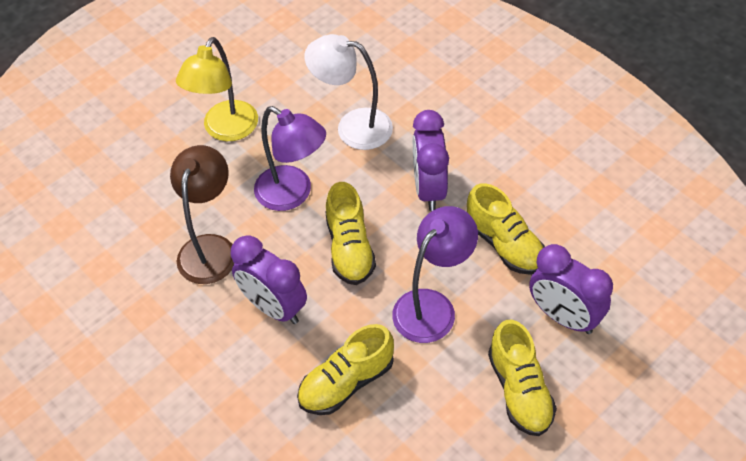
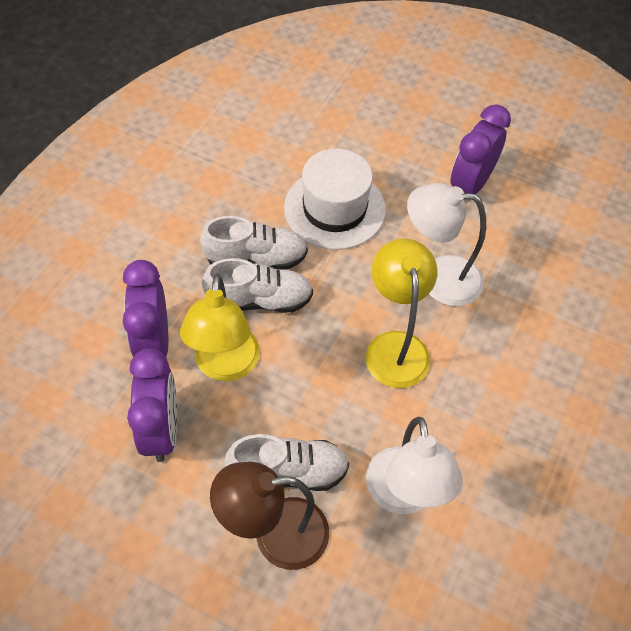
purple lamp: [254,106,326,211] [392,206,478,343] = 2 -> none = 0
white hat: none = 0 -> [284,149,386,250] = 1
white lamp: [304,34,393,150] = 1 -> [366,417,463,514] [407,183,486,306] = 2
white shoe: none = 0 -> [200,216,308,269] [202,258,313,313] [224,434,349,491] = 3
yellow lamp: [176,37,258,141] = 1 -> [180,275,260,381] [366,238,437,388] = 2
yellow shoe: [297,324,394,415] [325,182,376,285] [467,183,545,275] [488,320,557,436] = 4 -> none = 0

